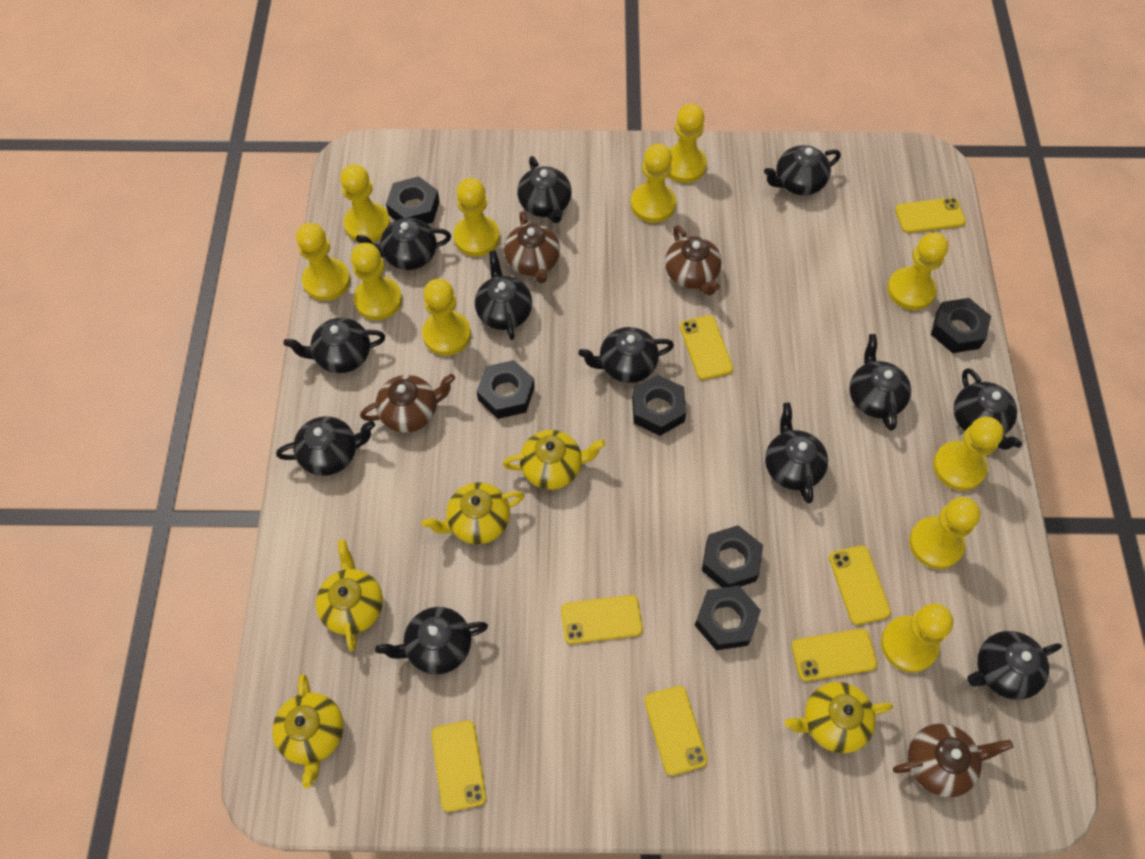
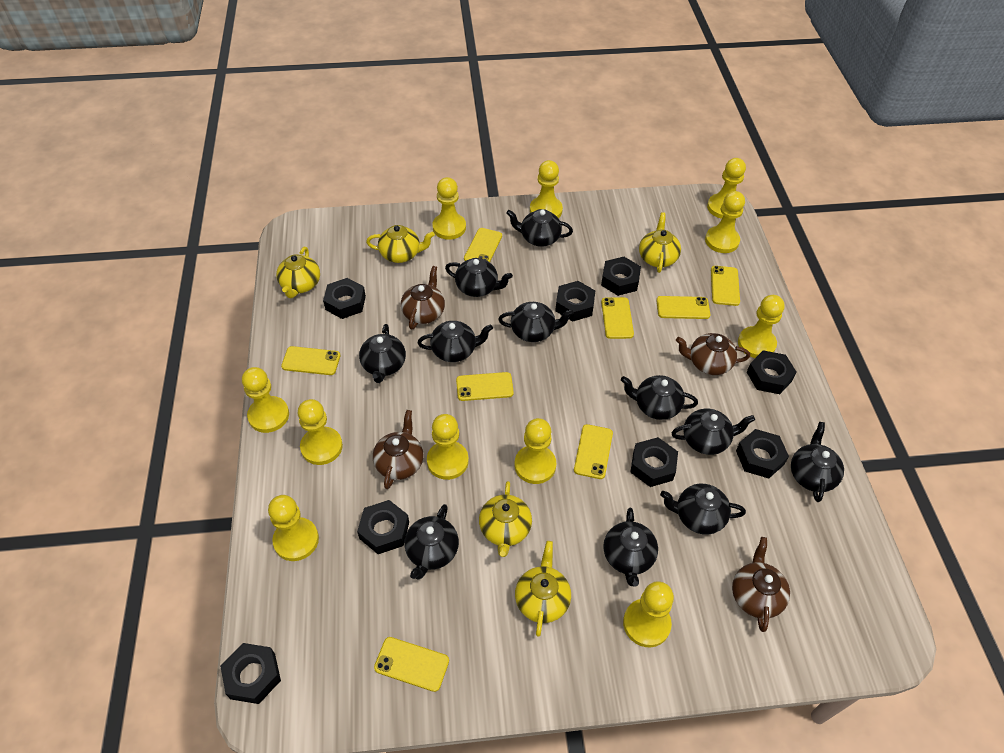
black nut: [386,176,440,224] [477,360,535,419] [632,375,686,436] [695,586,761,650] [702,525,763,588] [931,298,991,353] = 6 -> [220,643,281,704] [323,278,366,319] [357,500,409,554] [555,281,595,322] [601,257,641,296] [631,437,678,487] [736,429,789,478] [747,350,797,394] = 8
black teapot: [276,416,375,476] [284,318,385,373] [356,218,451,270] [375,607,488,675] [475,250,532,340] [517,156,572,223] [578,327,674,383] [764,145,841,195] [765,402,828,504] [849,334,911,431] [954,368,1022,450] [967,631,1062,700] = 12 -> [359,324,406,383] [404,504,459,579] [417,321,493,362] [445,258,513,297] [498,302,574,342] [506,209,573,247] [603,508,658,586] [621,375,698,420] [660,484,746,535] [672,409,755,455] [791,422,844,502] = 11
yellow phone: [432,720,486,812] [561,595,643,644] [644,686,708,776] [680,315,733,380] [792,629,878,681] [829,546,891,625] [895,197,966,233] = 7 -> [281,346,340,375] [374,637,449,692] [456,372,514,401] [464,228,502,262] [574,424,613,479] [601,297,634,339] [656,296,710,319] [711,266,740,306] = 8

